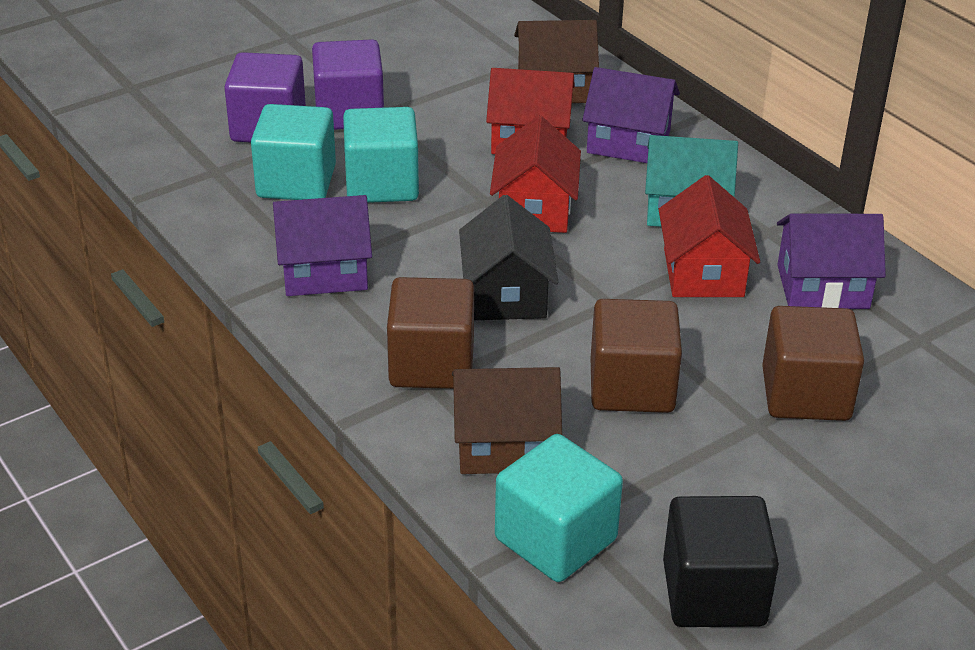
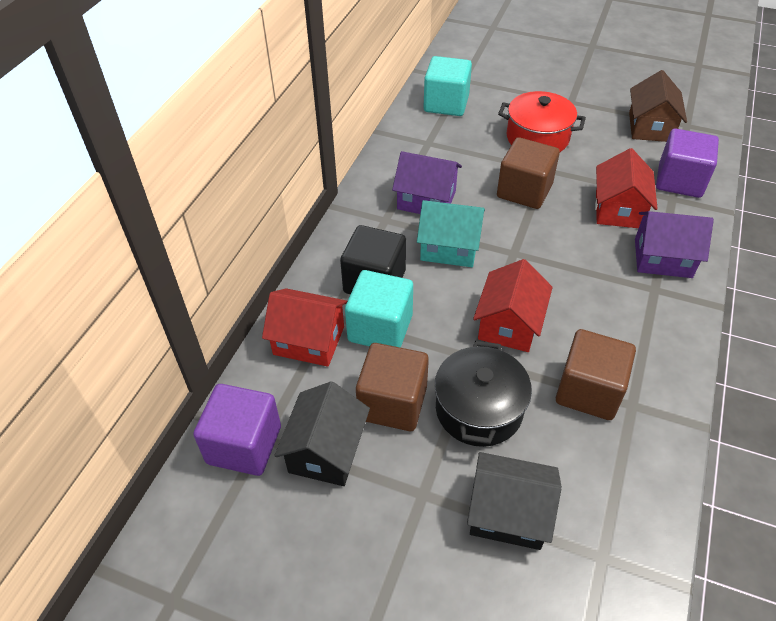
black house: [459,195,559,320] = 1 -> [274,381,370,486] [467,452,562,550] = 2
black pot: none = 0 -> [435,341,532,447] = 1
brown house: [452,367,562,474] [514,20,599,103] = 2 -> [629,70,687,142] = 1
purple house: [273,195,372,296] [582,67,680,163] [777,214,886,309] = 3 -> [392,151,462,214] [635,211,714,278] = 2
red pot: none = 0 -> [498,91,586,152] = 1
turquoise cube: [251,104,336,200] [343,107,419,203] [495,434,623,582] = 3 -> [345,270,413,348] [424,56,472,116] = 2

